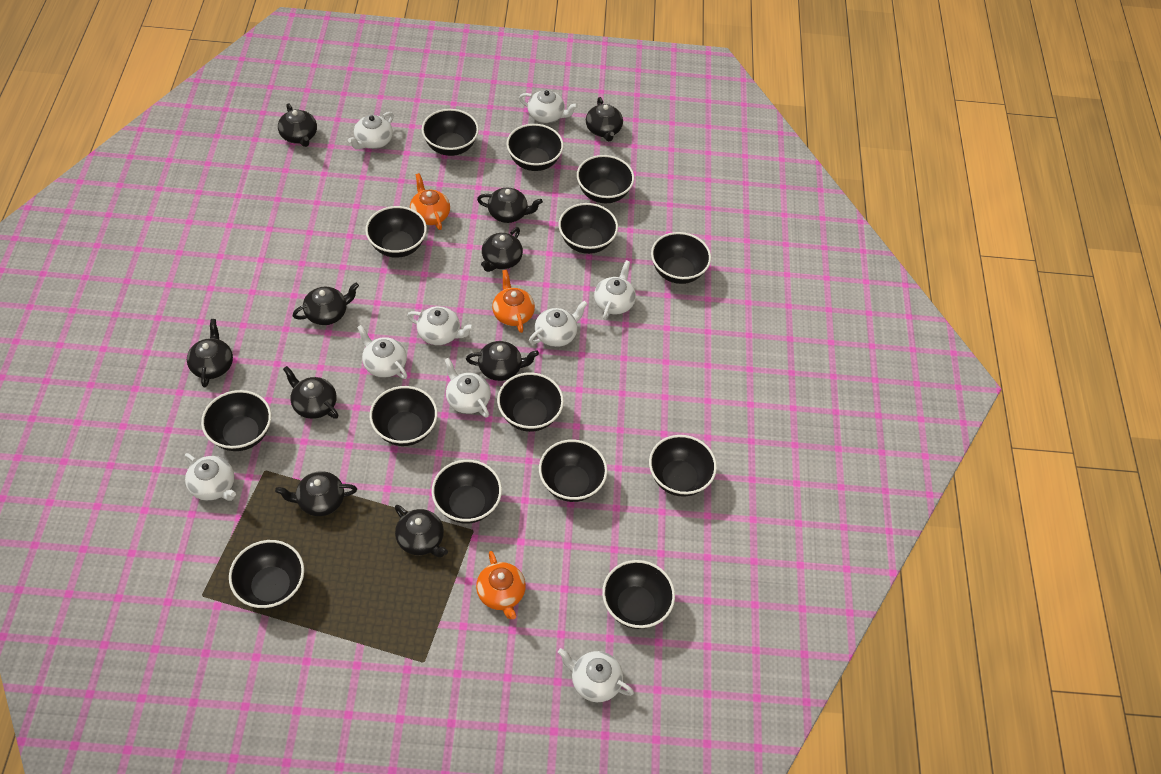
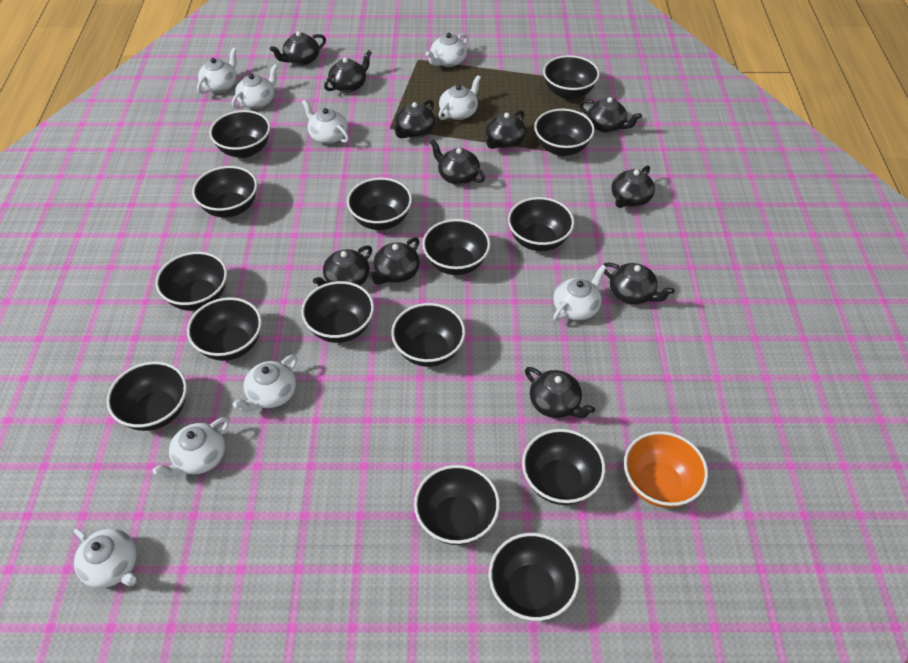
black bowl: [201,390,271,451] [229,540,304,609] [365,206,427,258] [369,386,438,446] [422,109,479,156] [432,460,502,524] [497,372,564,432] [507,124,564,171] [539,440,607,502] [558,203,618,254] [577,155,634,203] [602,560,675,629] [649,435,717,497] [651,232,711,284] = 14 -> [107,362,187,431] [156,252,227,311] [187,297,262,361] [192,166,257,218] [209,110,270,158] [301,281,374,343] [347,178,412,230] [391,303,465,367] [414,465,500,545] [422,219,490,275] [489,533,580,621] [508,197,574,251] [522,429,605,505] [534,109,595,156] [543,55,600,100] = 15
black teapot: [187,319,233,387] [275,471,357,516] [278,103,317,147] [283,366,338,419] [293,283,359,325] [395,505,448,557] [466,341,539,381] [477,188,543,223] [481,227,523,272] [586,97,623,141] = 10 -> [270,31,326,66] [313,245,372,287] [324,50,372,92] [368,237,420,285] [392,100,435,138] [430,140,485,185] [484,110,526,149] [525,367,595,418] [580,97,642,133] [603,263,675,305] [611,165,655,208] = 11
orange bowl: none = 0 -> [624,431,708,508] = 1
orange teapot: [410,173,450,230] [476,551,526,619] [492,270,535,333] = 3 -> none = 0

